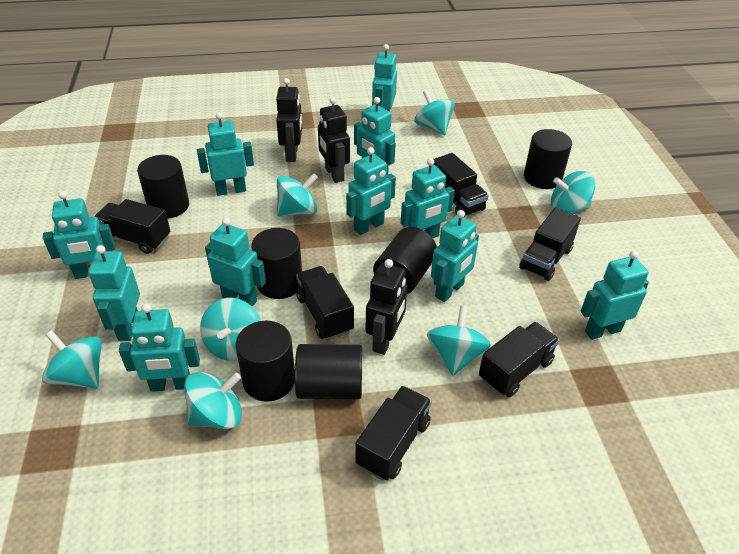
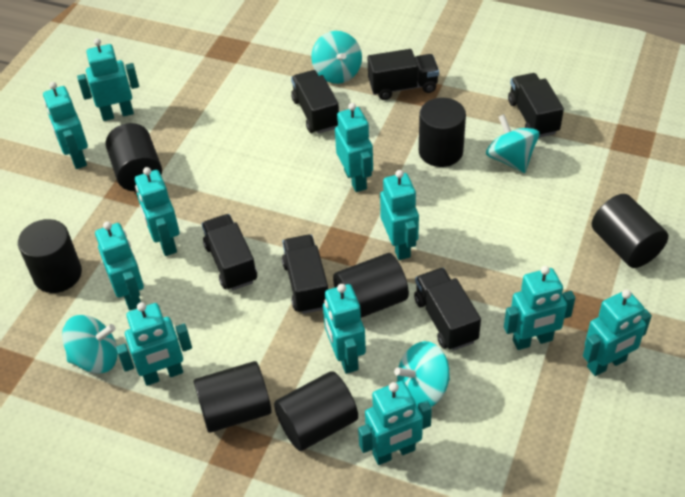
black cylinder: [137,155,189,219] [236,321,295,402] [251,228,302,299] [295,344,362,399] [373,227,437,294] [524,129,572,189] = 6 -> [18,219,82,293] [106,123,162,191] [194,361,272,433] [274,371,358,451] [333,253,409,318] [419,98,466,167] [592,194,668,268] = 7
black robot: [276,78,302,162] [318,97,350,183] [365,259,408,355] = 3 -> none = 0
turquoise spinning top: [42,330,102,389] [184,372,242,429] [200,298,261,361] [277,173,318,217] [414,90,455,135] [427,306,491,376] [551,171,595,214] = 7 -> [62,315,118,374] [311,31,362,84] [394,341,450,407] [486,114,540,173] = 4

